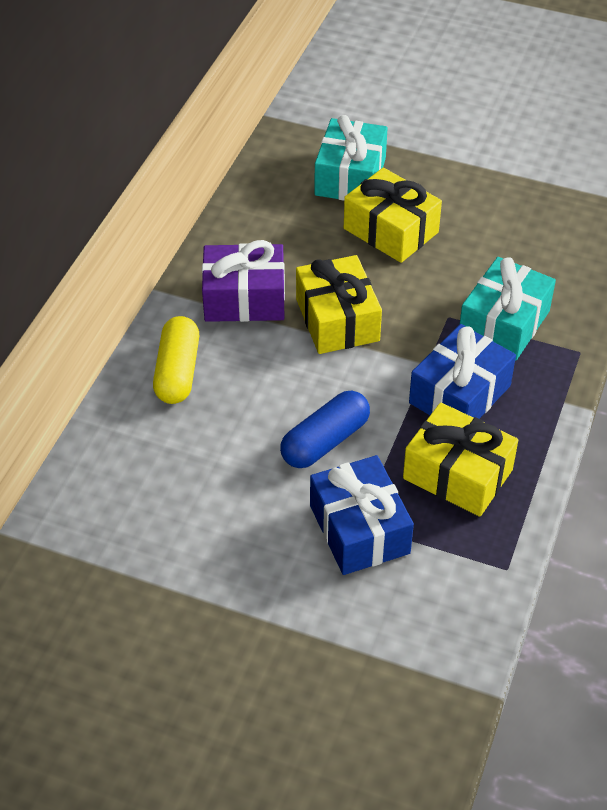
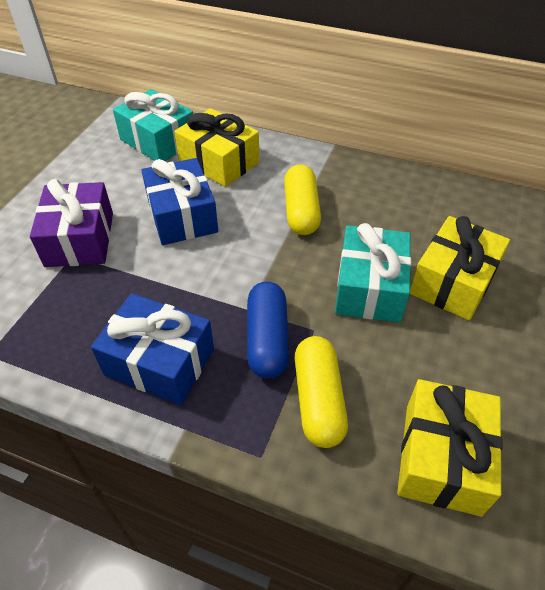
yellow capsule: [153,316,199,404] = 1 -> [284,164,321,235] [295,336,348,448] = 2

